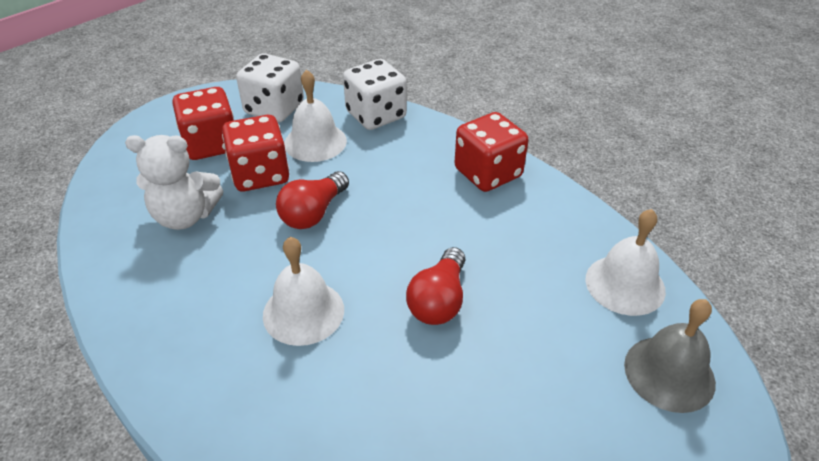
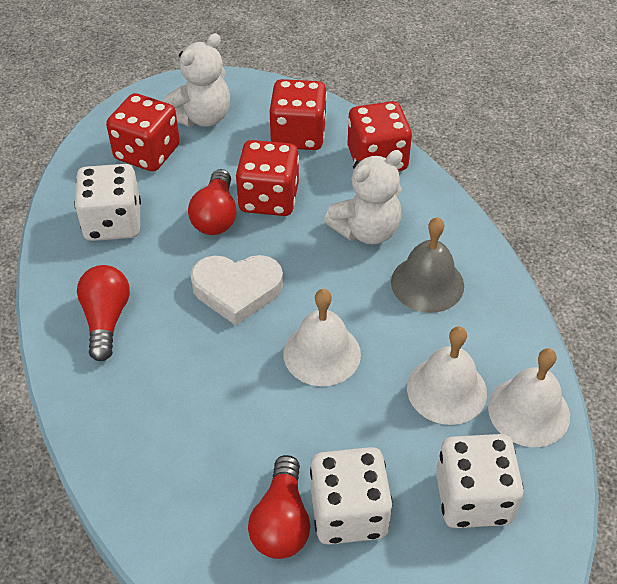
red dice: [172,87,234,160] [222,115,289,191] [454,112,528,192] = 3 -> [106,93,180,172] [236,140,299,216] [269,79,327,150] [347,101,412,171] = 4
red light bulb: [276,171,349,229] [406,247,466,325] = 2 -> [77,265,130,361] [188,169,237,235] [248,455,310,559] = 3
white dice: [236,53,304,122] [343,59,407,130] = 2 -> [74,164,141,241] [310,447,393,545] [436,434,524,528] = 3
white heart: none = 0 -> [190,255,283,325] = 1
white teddy bear: [125,135,224,230] = 1 -> [164,33,230,127] [324,150,403,244] = 2

